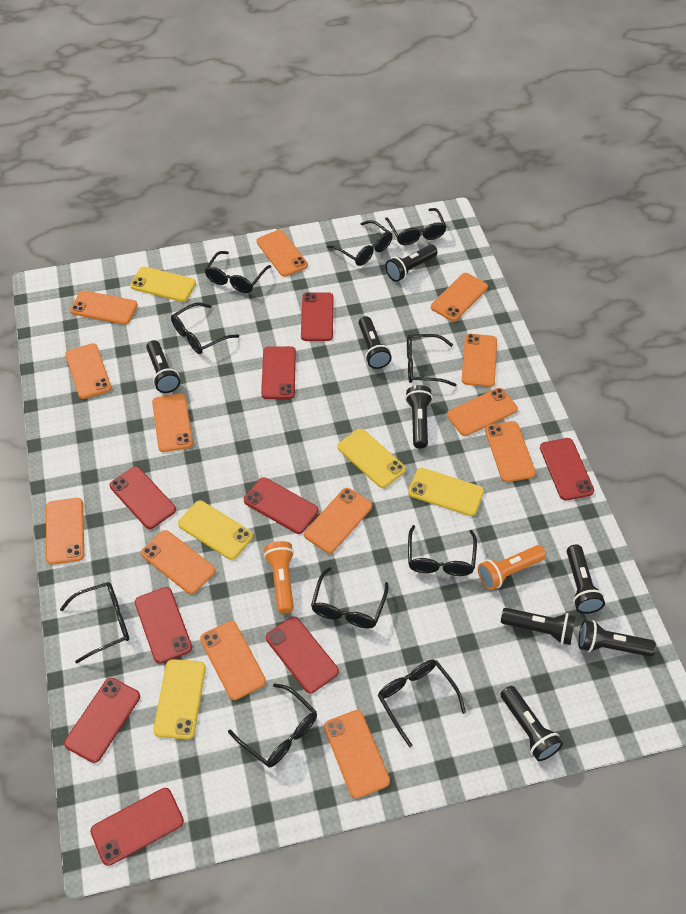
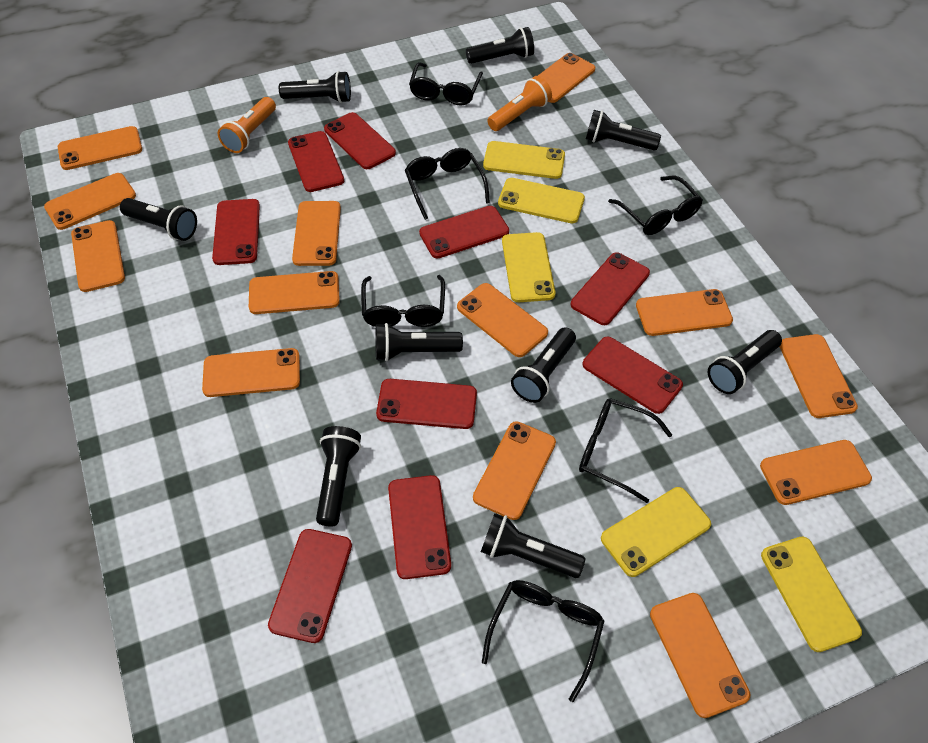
black flashlight: [146,340,180,393] [359,316,392,369] [385,245,438,282] [405,385,433,449] [500,686,563,761] [501,608,576,645] [567,544,605,614] [578,620,656,657] = 8 -> [120,198,197,241] [279,71,351,103] [316,426,361,527] [375,323,463,361] [466,27,534,64] [481,513,586,578] [511,327,576,403] [586,110,661,150] [708,330,782,394] = 9
black glasses: [60,582,129,664] [171,302,239,354] [204,251,271,293] [228,683,317,768] [311,567,389,629] [327,220,392,266] [378,660,466,747] [385,208,446,245] [407,334,457,386] [408,525,477,576] = 10 -> [361,275,445,327] [405,148,490,220] [409,62,483,105] [482,580,604,702] [579,398,672,503] [608,176,703,235] = 6

